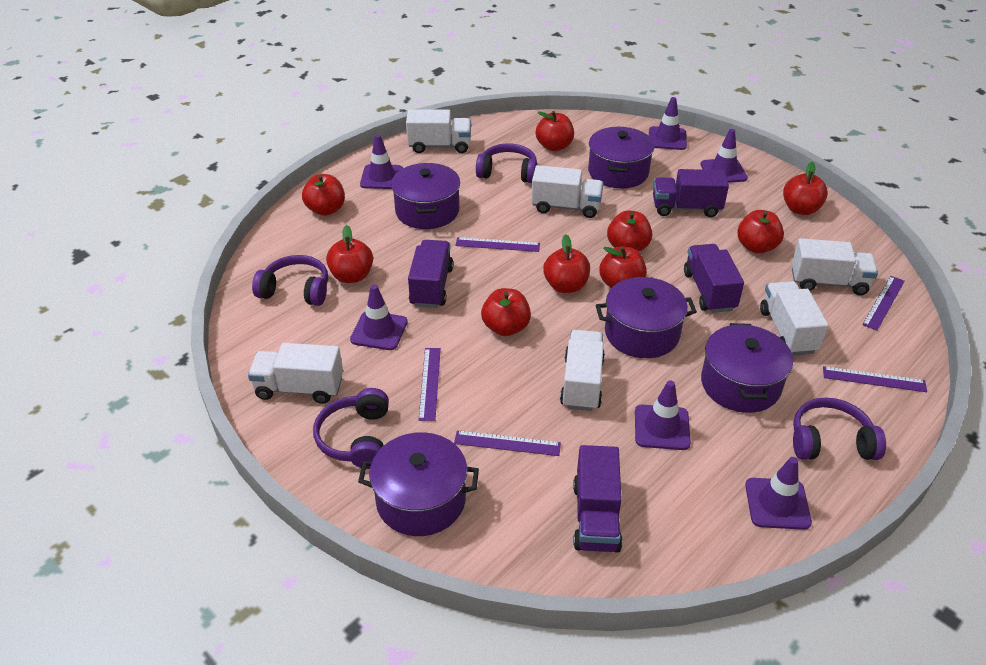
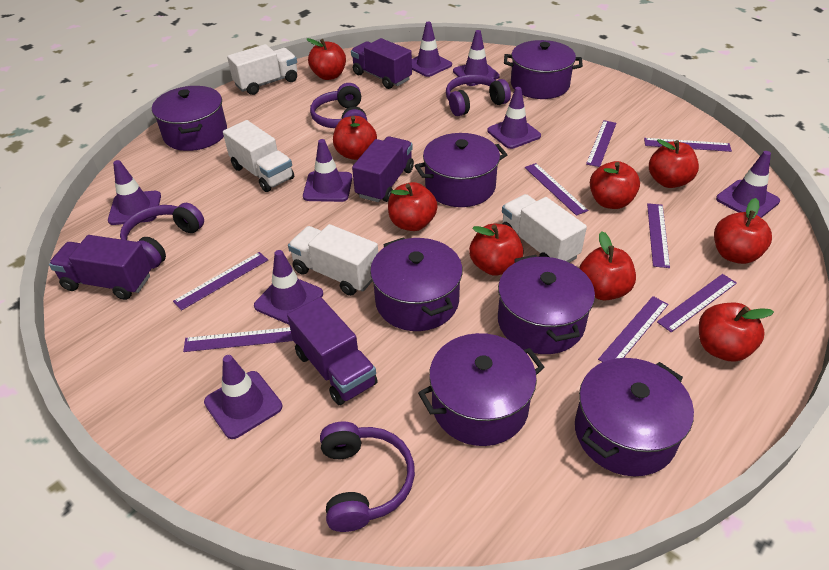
purple pot: [358,432,479,536] [391,163,460,229] [588,127,654,188] [596,277,697,358] [701,323,793,413] = 5 -> [152,86,227,151] [370,237,463,331] [415,133,507,207] [418,333,544,446] [498,255,595,354] [504,40,583,99] [575,358,694,476] = 7
purple ruler: [419,348,441,421] [454,430,561,456] [455,237,540,252] [823,366,927,392] [862,276,905,331] = 5 -> [173,252,268,310] [183,327,293,352] [524,163,589,216] [586,120,616,167] [598,296,669,362] [644,138,732,152] [647,203,670,268] [657,274,737,332] = 8
purple traffic cone: [350,285,408,350] [360,134,403,189] [635,380,691,450] [649,97,687,150] [701,129,748,183] [745,457,812,530] = 6 -> [108,160,161,225] [204,355,282,439] [254,250,323,325] [303,139,352,202] [412,22,452,77] [453,30,500,86] [487,87,541,149] [716,151,780,218] = 8
white truck: [248,343,343,404] [406,109,471,153] [531,165,604,218] [560,330,605,411] [760,281,829,355] [792,238,878,295] = 6 -> [223,120,294,192] [227,44,297,95] [288,224,378,296] [502,194,587,263] = 4

